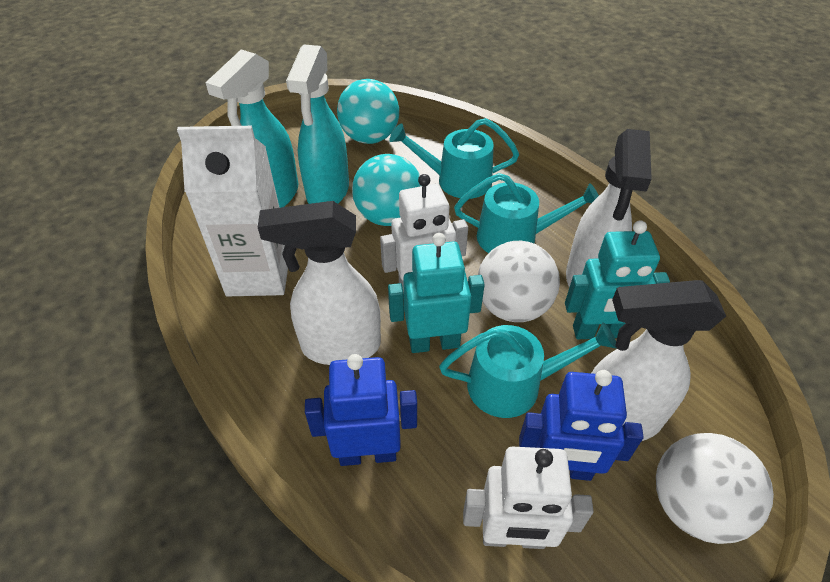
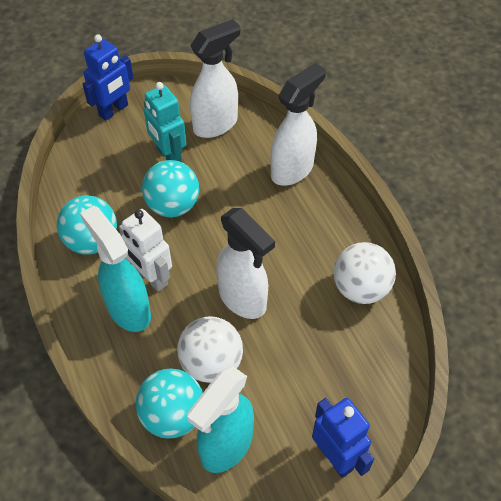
turquoise ball: [337,79,399,144] [352,154,421,226] = 2 -> [57,196,117,255] [135,369,203,439] [142,160,199,217] = 3
turquoise robot: [388,233,485,353] [565,220,670,339] = 2 -> [144,82,186,162] = 1
turquoise watering can: [389,118,519,199] [439,322,617,418] [454,173,599,253] = 3 -> none = 0
white carton: [177,126,288,296] = 1 -> none = 0
white robot: [380,174,468,292] [463,446,594,549] = 2 -> [119,209,172,292] = 1

